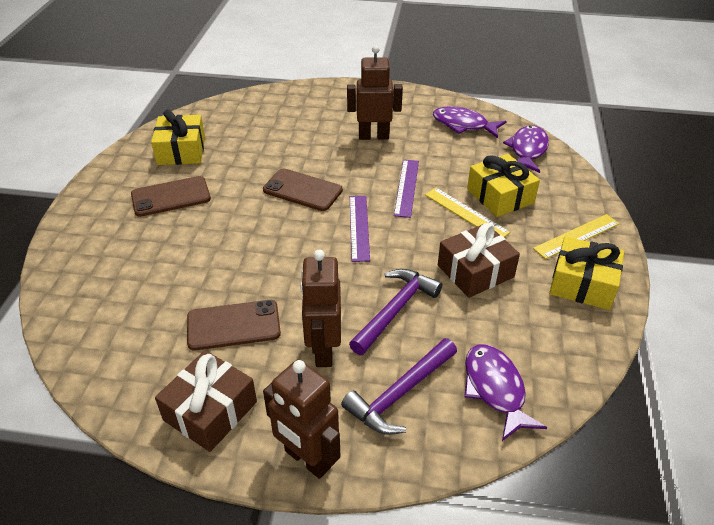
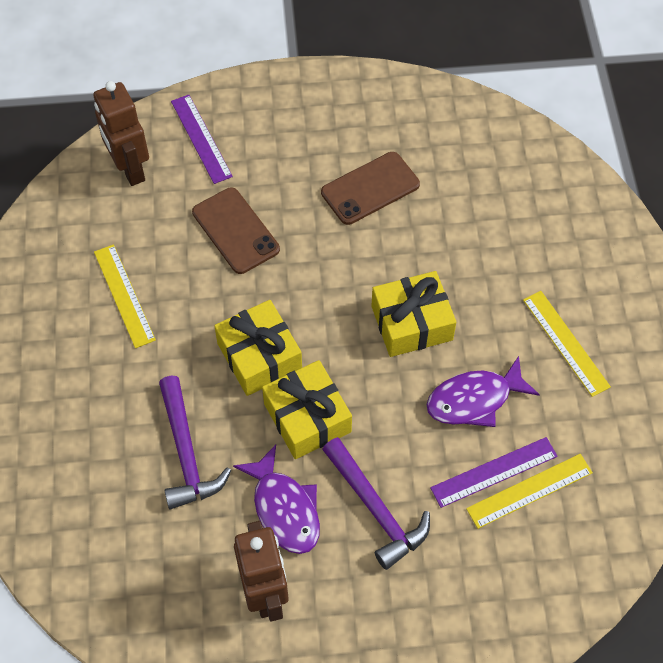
brown gift: [155,350,257,452] [438,223,520,298] = 2 -> none = 0
brown phone: [131,176,211,217] [187,300,281,351] [263,169,343,211] = 3 -> [192,187,280,274] [321,152,420,225] = 2
brown robot: [263,360,341,479] [300,250,341,367] [347,45,403,140] = 3 -> [93,81,149,186] [234,521,288,621] = 2
purple fish: [433,106,507,138] [464,344,547,441] [503,125,549,173] = 3 -> [233,445,320,554] [426,356,540,427] = 2
yellow ruler: [425,188,510,237] [533,214,619,259] = 2 -> [94,244,156,348] [466,454,593,529] [523,291,611,397] = 3

